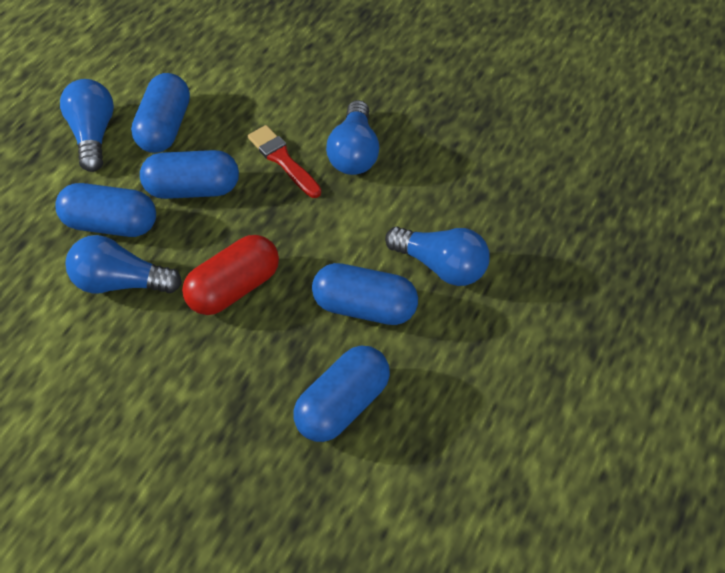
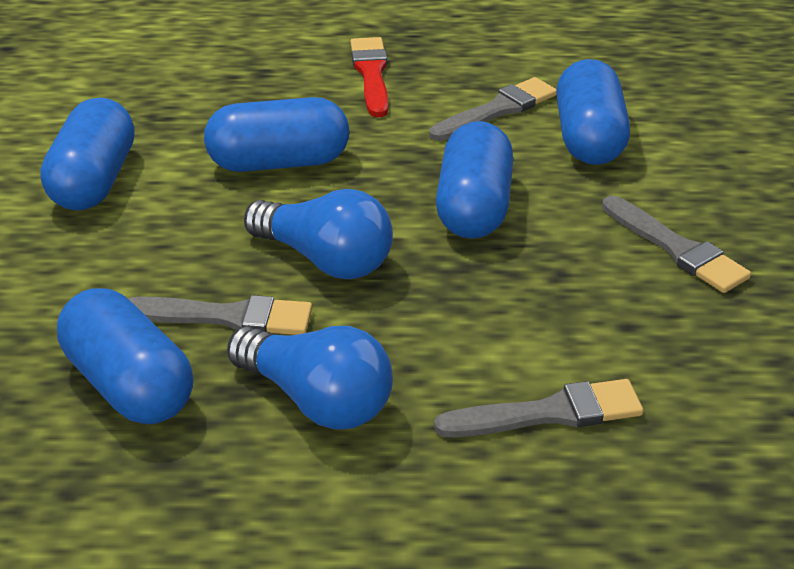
blue light bulb: [60,79,114,172] [65,235,182,293] [326,100,379,175] [385,226,490,286] = 4 -> [227,326,393,430] [244,189,393,279] = 2
grey brush: none = 0 -> [129,295,312,335] [429,77,557,141] [434,379,643,437] [602,196,751,293] = 4
red capsule: [182,235,279,315] = 1 -> none = 0

